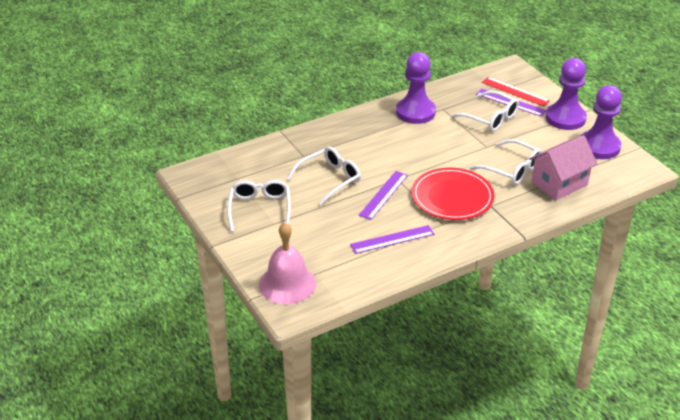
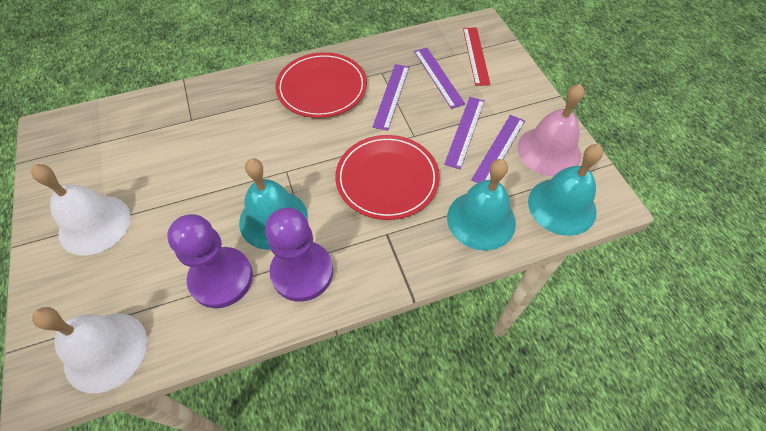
pink house: [529,135,597,200] = 1 -> none = 0
purple pawn: [396,52,436,124] [546,58,587,130] [581,85,622,159] = 3 -> [167,214,253,308] [265,207,333,302] = 2
purple ruler: [350,225,434,254] [359,171,408,220] [476,88,546,117] = 3 -> [373,64,409,130] [414,48,465,109] [444,97,485,169] [471,115,525,183] = 4
red plate: [411,168,494,220] = 1 -> [276,52,367,118] [335,135,440,220] = 2
turquoise bell: none = 0 -> [239,158,308,250] [447,159,516,250] [528,144,603,236] = 3
white bell: none = 0 -> [31,164,130,255] [32,307,147,393] = 2
white glasses: [227,180,291,232] [287,147,361,205] [451,91,519,132] [469,139,542,185] = 4 -> none = 0

